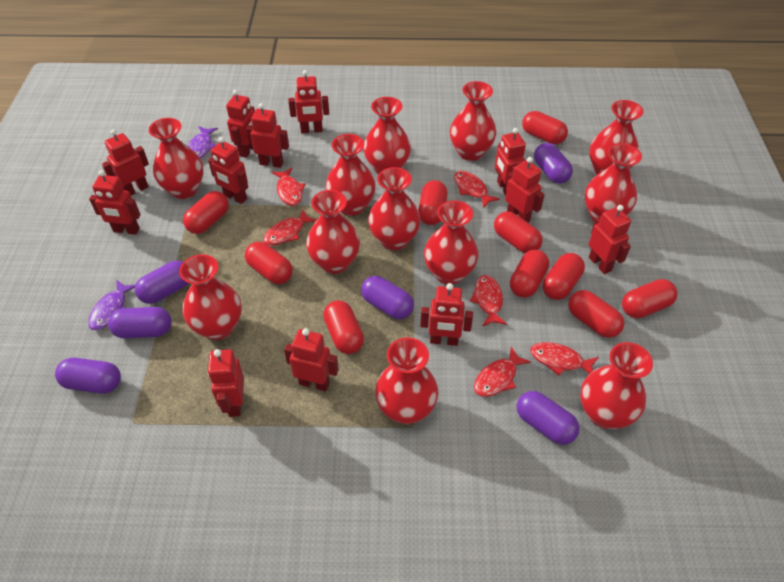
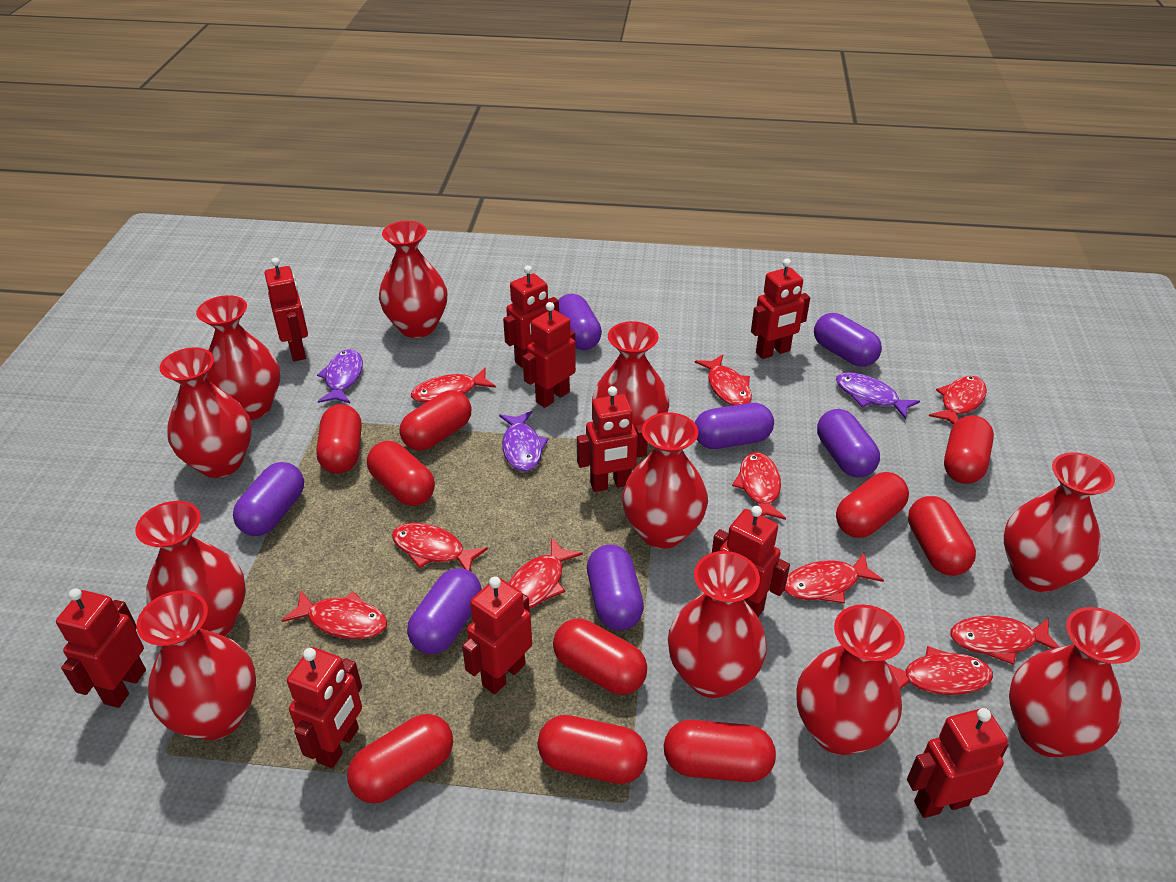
purple capsule: [55,358,121,394] [108,307,172,338] [135,261,188,304] [361,276,414,319] [517,391,580,445] [534,143,573,184] = 6 -> [233,462,304,536] [407,568,482,654] [559,294,602,350] [587,545,644,631] [695,403,774,449] [814,313,882,366] [817,409,880,477] = 7
purple fish: [88,280,135,330] [188,126,218,159] = 2 -> [317,349,363,403] [499,411,549,472] [836,372,920,419] = 3
red fish: [263,210,317,245] [272,168,305,206] [454,171,500,208] [470,275,507,327] [474,347,531,397] [530,342,598,376] = 6 -> [281,591,387,639] [392,523,488,571] [411,368,496,403] [508,538,583,609] [695,355,752,406] [732,452,786,520] [784,553,884,603] [887,646,993,695] [929,376,987,425] [951,616,1060,665] = 10
red robot: [89,170,141,235] [102,129,149,195] [208,137,248,204] [208,349,244,417] [226,90,255,158] [246,103,289,168] [284,328,339,392] [288,70,329,133] [420,283,473,346] [495,128,526,196] [505,157,545,223] [589,205,631,274] = 12 -> [56,588,146,708] [264,258,308,361] [287,647,362,768] [462,576,532,694] [503,265,559,368] [523,302,576,408] [577,386,648,492] [712,506,790,617] [751,258,810,359] [907,708,1009,818] = 10
red vase: [149,118,203,199] [179,254,242,340] [306,190,360,274] [326,134,376,216] [363,97,411,175] [368,167,420,250] [375,337,438,424] [424,200,478,285] [450,81,496,161] [580,342,653,429] [585,143,642,222] [589,100,643,175] = 12 -> [136,501,246,636] [136,591,256,740] [159,348,252,478] [196,295,280,420] [379,221,447,338] [592,321,669,428] [622,412,708,549] [668,551,767,698] [796,605,905,755] [1004,452,1115,592] [1009,607,1140,758] = 11

